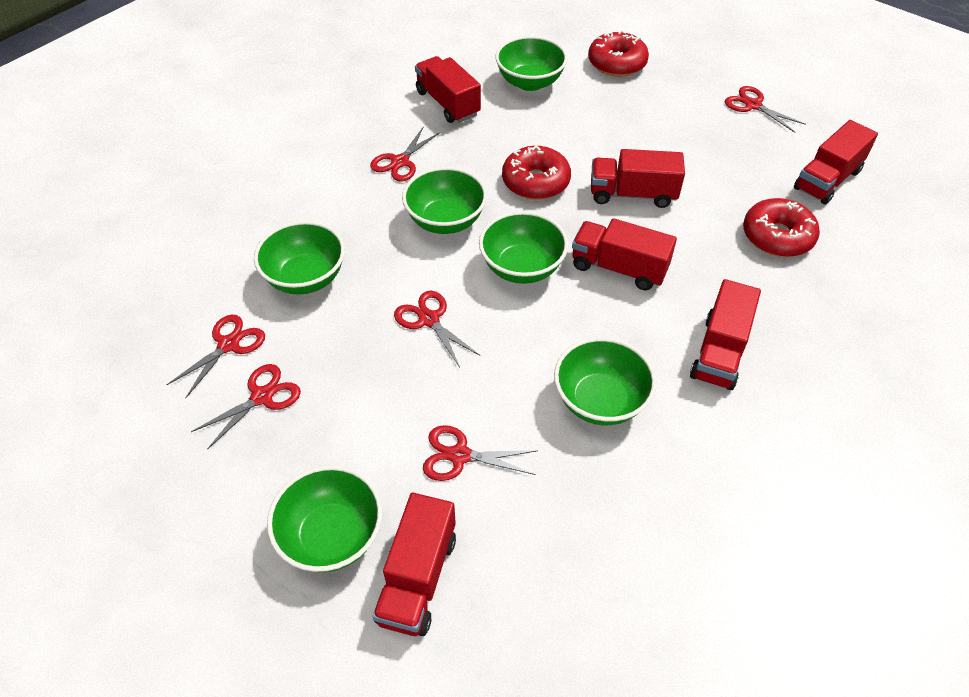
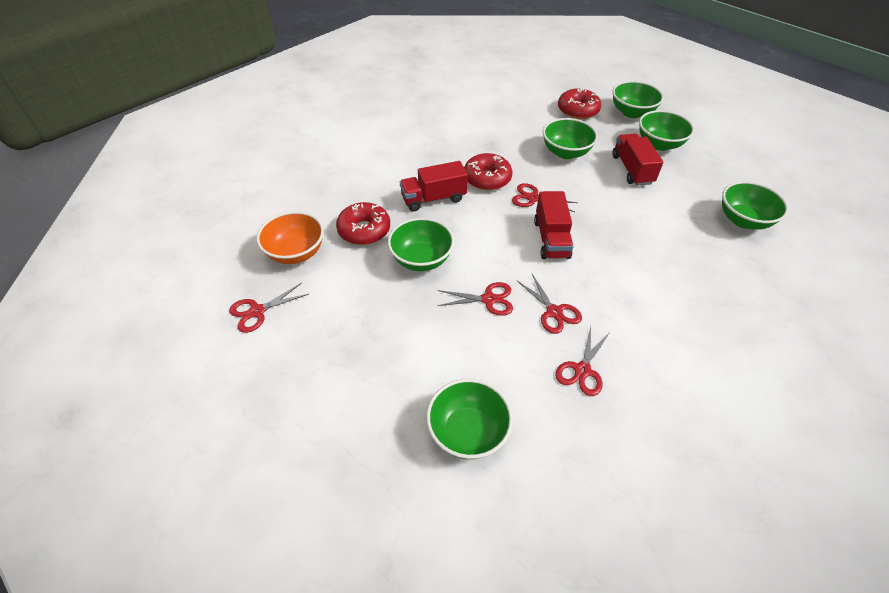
orange bowl: none = 0 -> [256,211,324,264] = 1
red scissors: [167,315,265,398] [191,364,301,450] [370,126,441,181] [394,291,481,367] [423,425,538,481] [725,86,806,133] = 6 -> [229,283,309,333] [438,282,513,316] [512,183,578,212] [517,274,582,334] [555,327,609,396] = 5
red truck: [373,493,456,636] [415,56,481,123] [572,218,677,291] [591,149,685,208] [690,279,761,390] [794,120,878,204] = 6 -> [400,161,468,212] [534,191,574,259] [612,134,663,186] = 3

